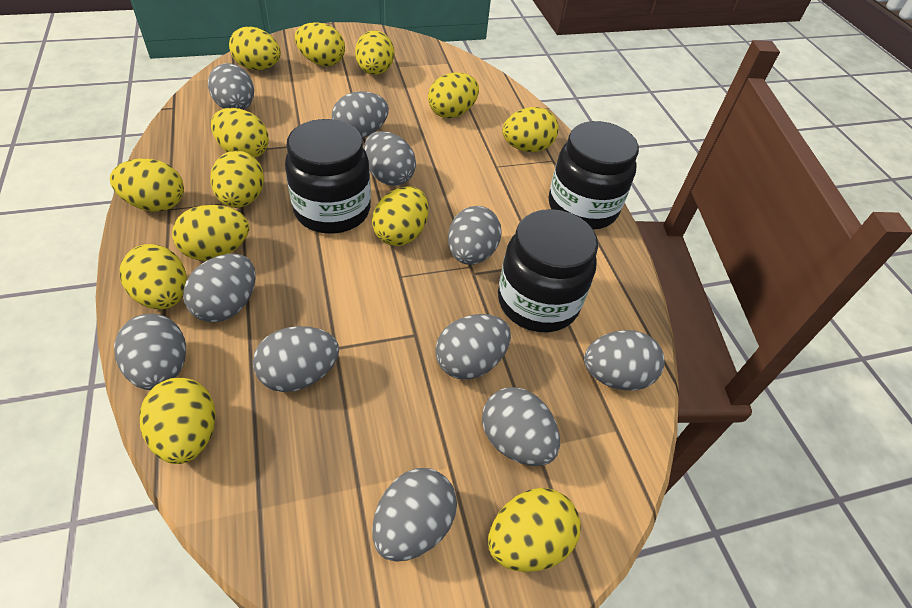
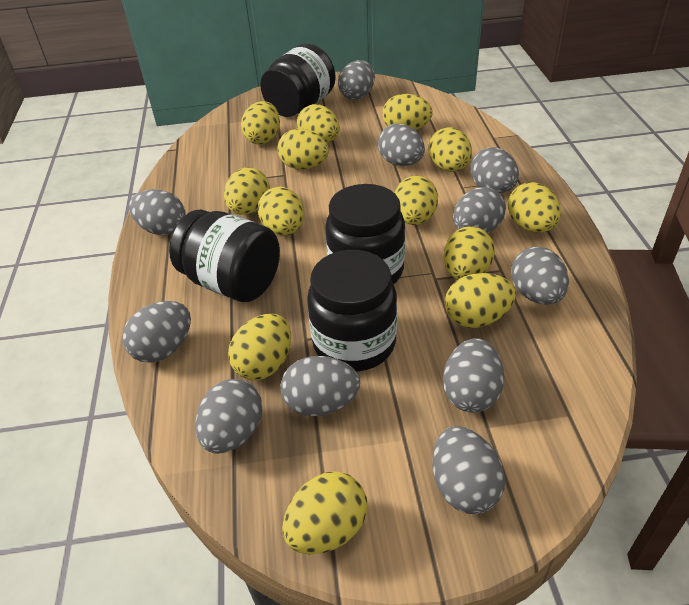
black jar: [285,119,371,234] [498,209,598,332] [549,121,639,230] = 3 -> [169,210,280,302] [260,44,336,117] [307,250,397,372] [325,184,405,284] = 4

